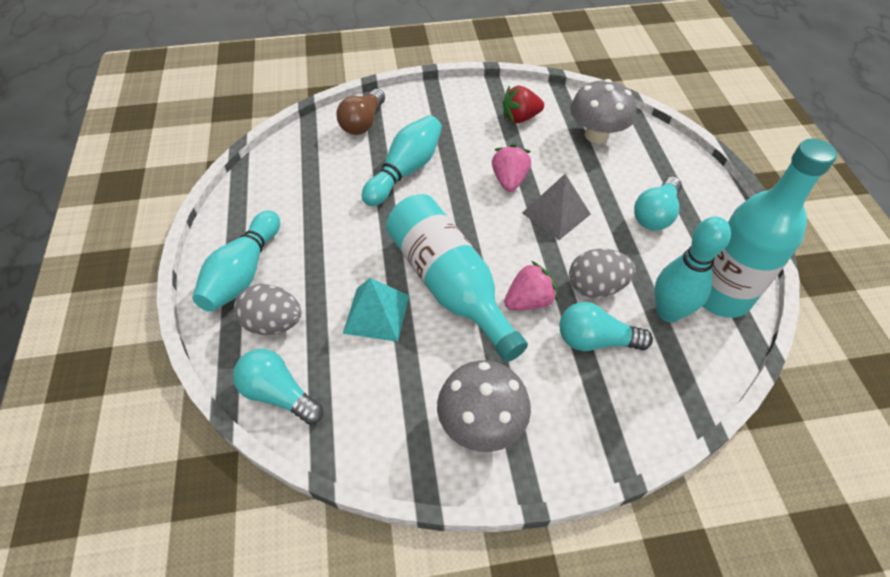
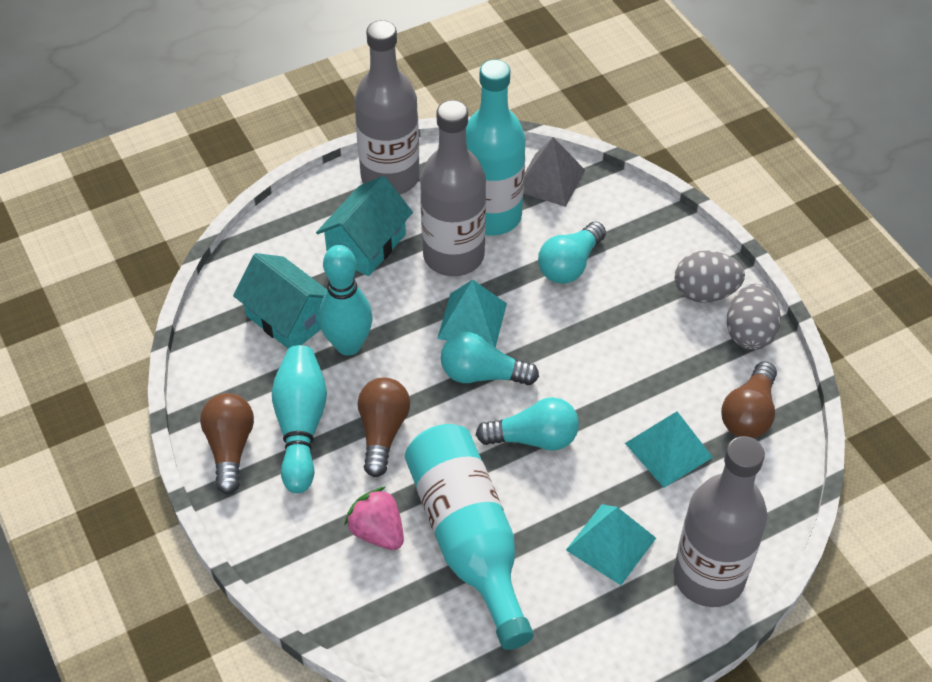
brown light bulb: [336,89,385,135] = 1 -> [200,393,254,494] [358,378,410,477] [721,361,777,438] = 3
grey bottle: none = 0 -> [354,20,420,195] [420,100,486,276] [673,436,768,607] = 3
grey mushroom: [437,360,531,452] [570,79,637,143] = 2 -> none = 0
pink strawberry: [492,144,531,192] [504,261,558,310] = 2 -> [344,487,404,550] = 1
red strawberry: [502,86,544,123] = 1 -> none = 0
turquoise bowling pin: [192,210,280,312] [362,115,442,206] [654,217,731,322] = 3 -> [272,345,327,493] [319,245,373,356] = 2
turquoise house: none = 0 -> [233,253,327,349] [316,176,413,276] = 2
turquoise pyramid: [343,278,409,342] = 1 -> [437,280,507,348] [566,504,656,585] [625,411,713,488] = 3

